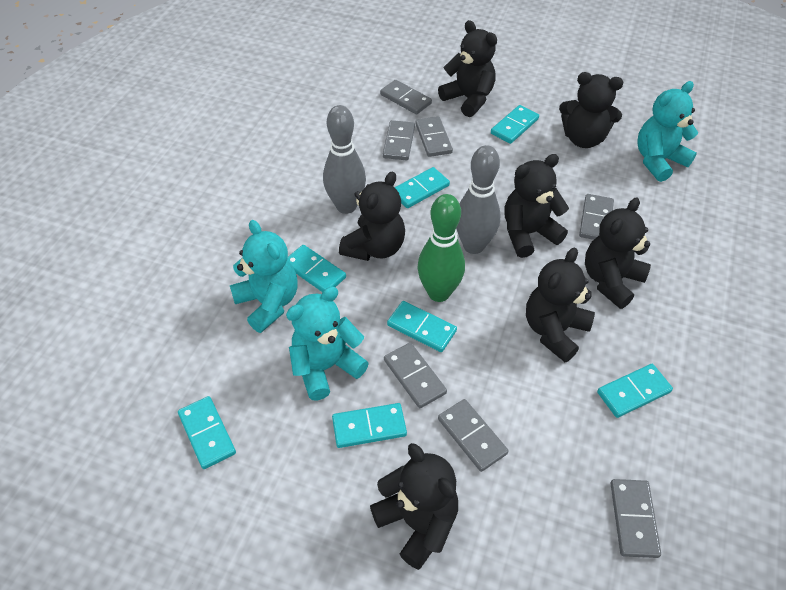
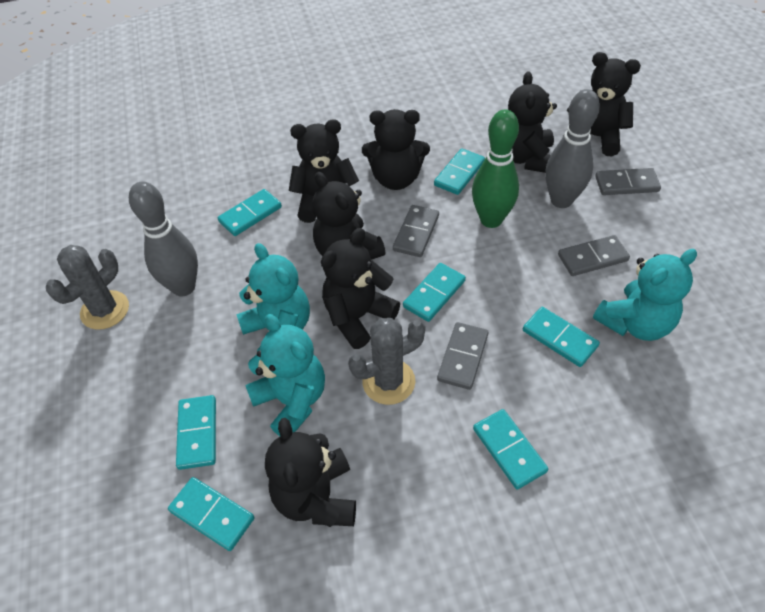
grey cactus: none = 0 -> [46,245,129,330] [348,318,425,405] = 2
grey domino: [380,80,432,114] [383,120,415,160] [384,343,447,408] [415,116,453,157] [438,399,508,472] [579,194,614,240] [610,479,661,558] = 7 -> [393,205,439,257] [437,322,489,390] [558,235,630,276] [595,168,661,195] = 4

